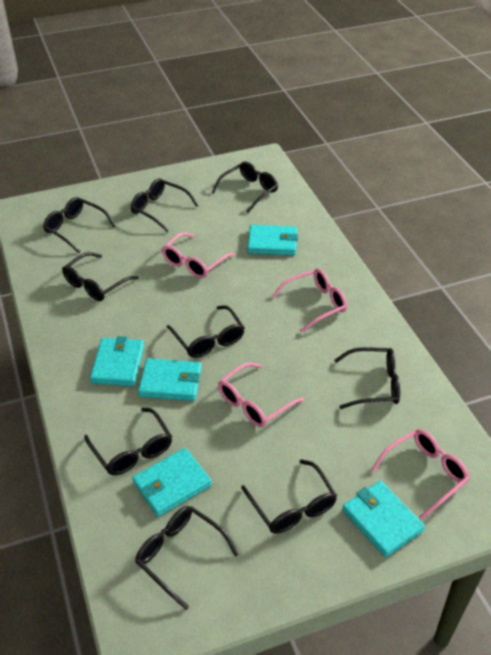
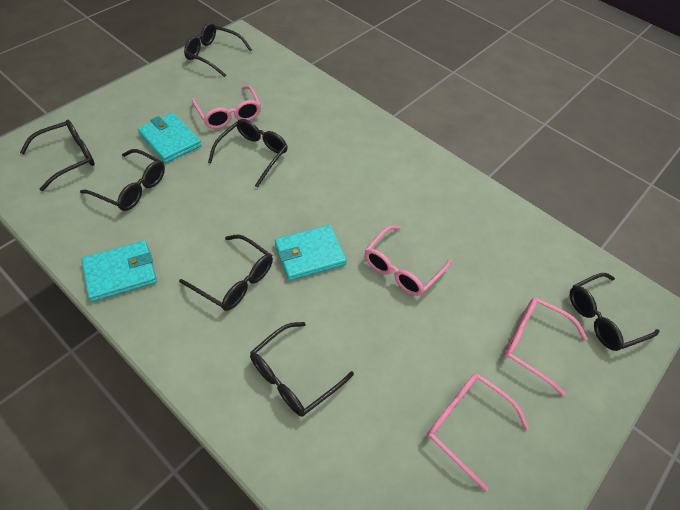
black glasses: [43,197,115,253] [62,252,139,301] [84,408,172,475] [131,178,199,232] [135,506,239,610] [167,305,245,358] [211,162,278,214] [241,459,337,534] [334,347,400,409] = 9 -> [20,120,95,191] [80,149,165,211] [179,235,273,311] [184,23,252,77] [208,119,288,187] [250,322,354,417] [570,273,660,351] = 7
turquoise wallet: [90,336,144,386] [132,448,212,517] [138,358,202,401] [247,225,298,255] [342,481,425,557] = 5 -> [81,240,157,302] [138,113,201,163] [275,225,347,281] = 3

